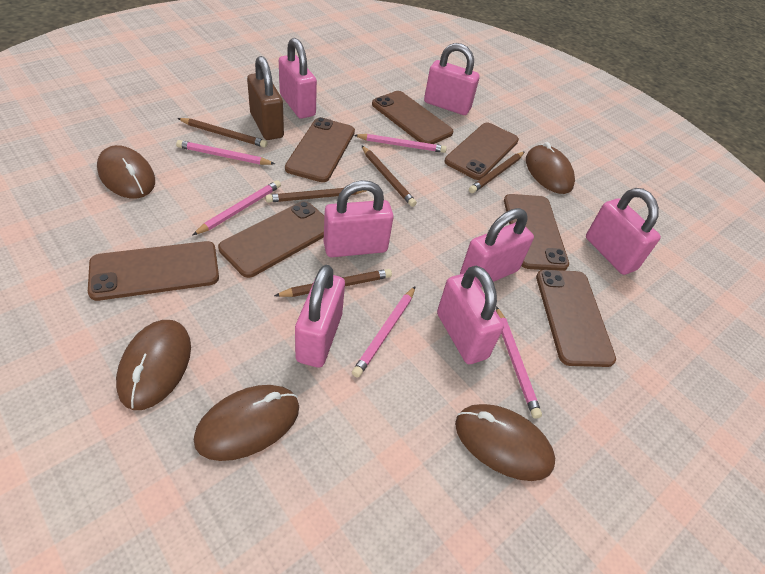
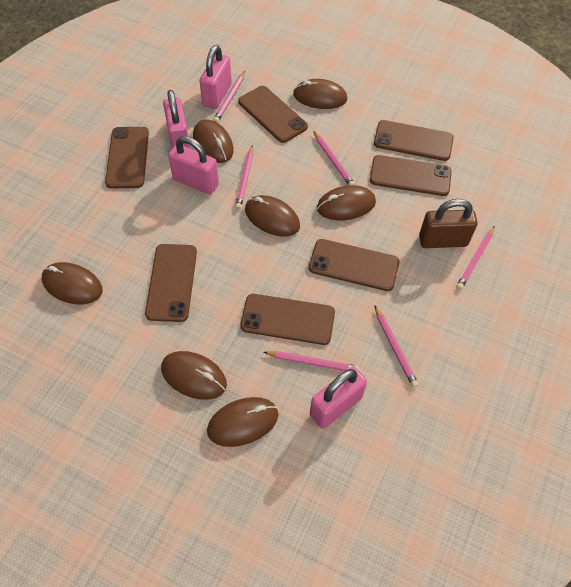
brown mouse: [97,145,155,199] [116,320,191,410] [194,385,299,461] [455,404,555,481] [526,142,575,194] = 5 -> [42,262,102,304] [161,351,227,400] [193,119,234,163] [207,397,278,447] [245,195,300,237] [293,79,348,109] [317,185,376,220] = 7
brown pencil: [177,118,268,148] [265,188,366,203] [274,269,392,297] [361,145,417,207] [469,151,525,193] = 5 -> none = 0
pink padlock: [279,38,317,119] [295,265,345,368] [323,180,393,257] [424,43,480,115] [437,265,504,364] [460,208,534,288] [586,188,661,275] = 7 -> [163,90,190,148] [168,136,219,194] [200,45,232,109] [310,367,367,429] = 4
pink pencil: [176,140,275,165] [192,180,281,236] [352,286,416,378] [354,134,447,153] [496,306,542,419] = 5 -> [213,71,245,123] [235,145,253,210] [263,351,360,371] [313,131,355,185] [374,305,419,388] [456,226,495,290] = 6

